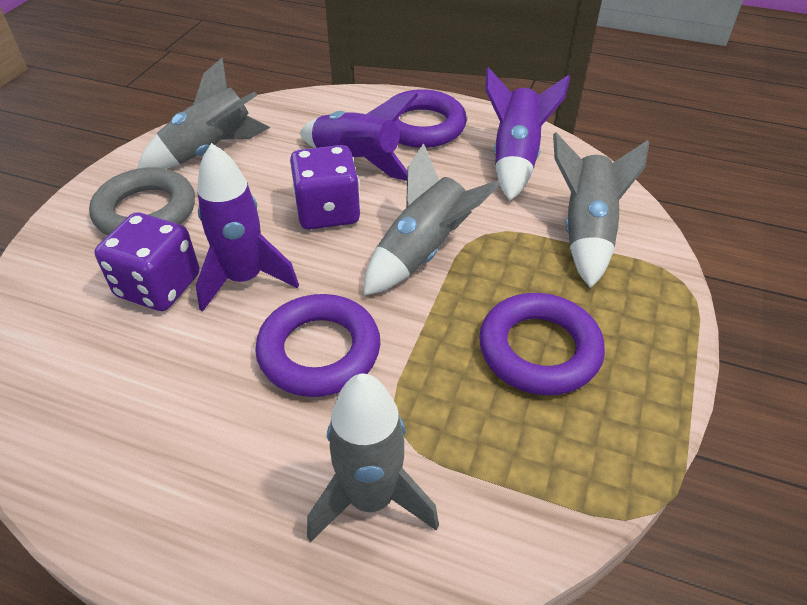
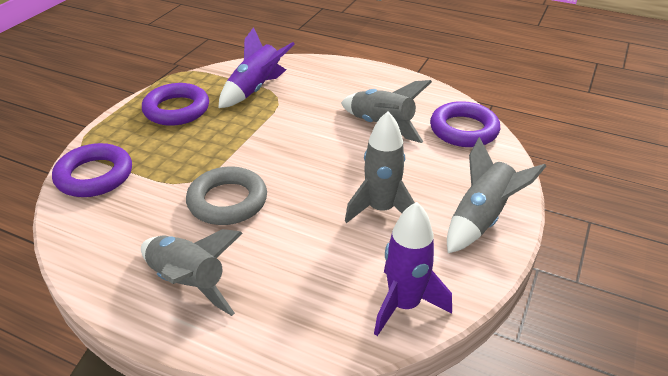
purple dice: [94,212,199,311] [290,145,361,230] = 2 -> none = 0
purple rocket: [196,143,299,312] [300,93,419,181] [486,67,570,201] = 3 -> [218,27,295,108] [374,202,452,336] = 2

